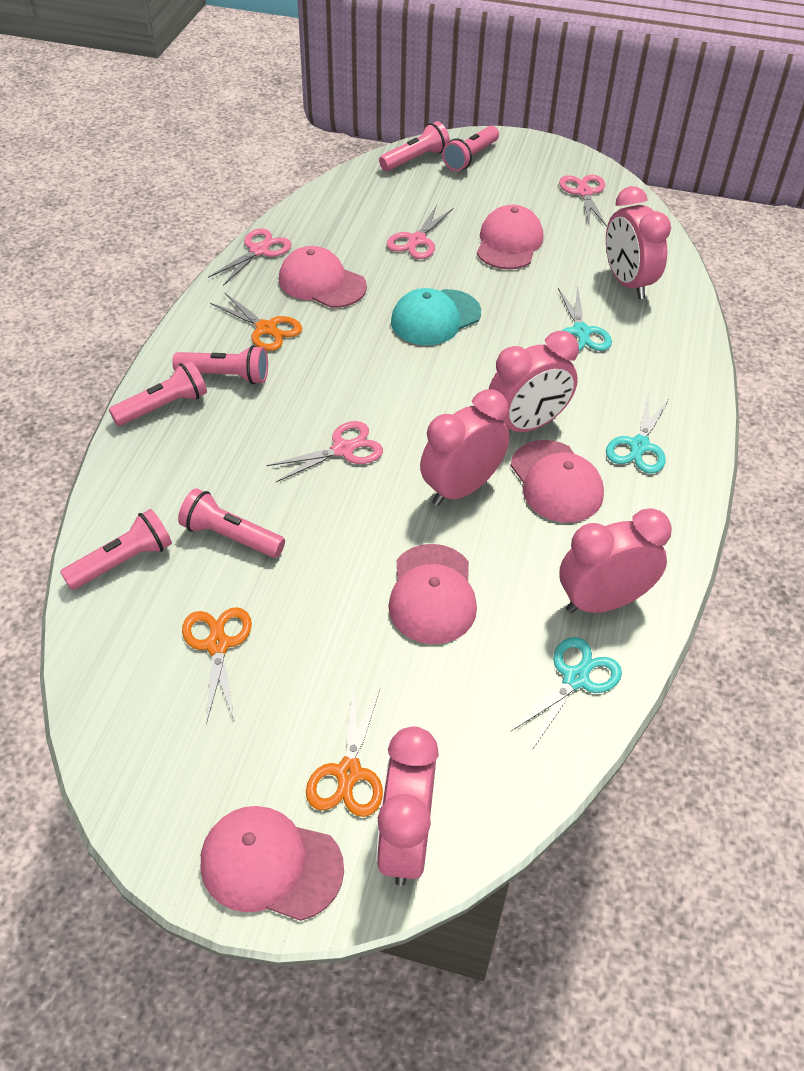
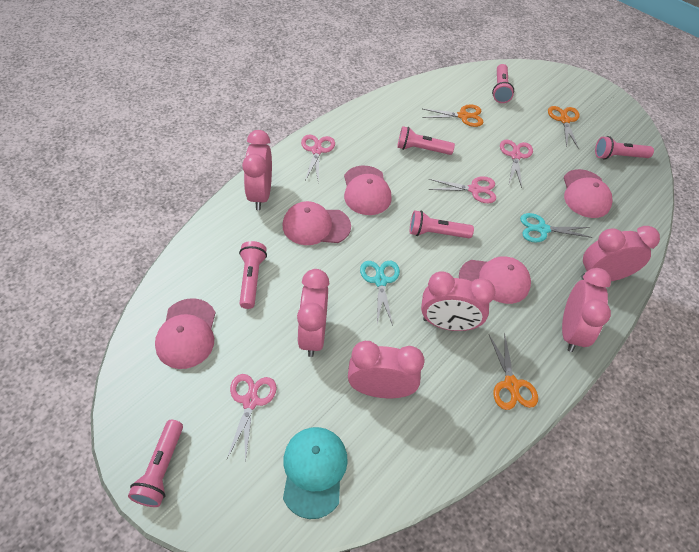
pink clock: [377,727,439,886] [420,389,510,506] [489,331,579,432] [559,508,672,613] [606,186,671,299] = 5 -> [242,130,272,210] [297,269,330,357] [348,341,425,398] [421,272,496,331] [562,268,611,352] [581,226,660,281] = 6
turquoise scissors: [510,637,622,748] [558,286,612,351] [606,396,670,473] = 3 -> [360,261,400,326] [520,213,593,243] = 2

